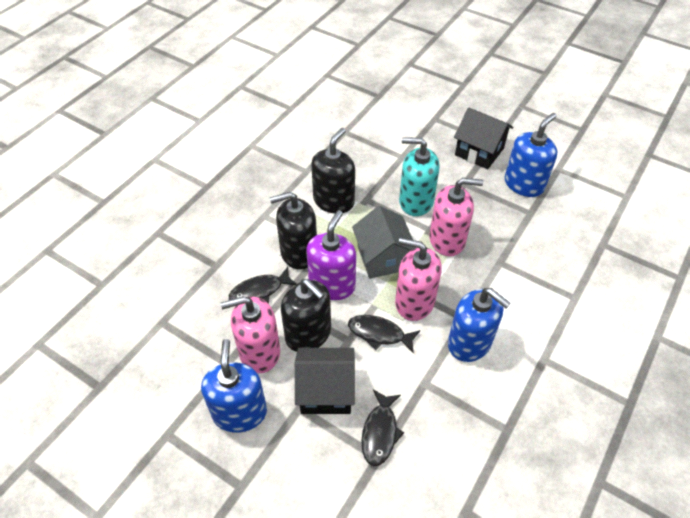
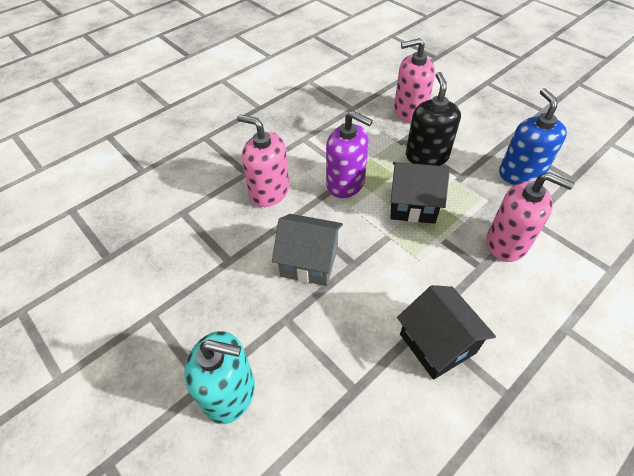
black fish: [229,267,296,304] [348,315,420,354] [361,389,404,466] = 3 -> none = 0
black soap dispenser: [270,192,317,270] [281,279,331,352] [311,128,355,214] = 3 -> [406,72,461,166] = 1
blue soap dispenser: [201,339,267,433] [448,288,511,362] [505,113,557,197] = 3 -> [499,88,567,185] = 1

